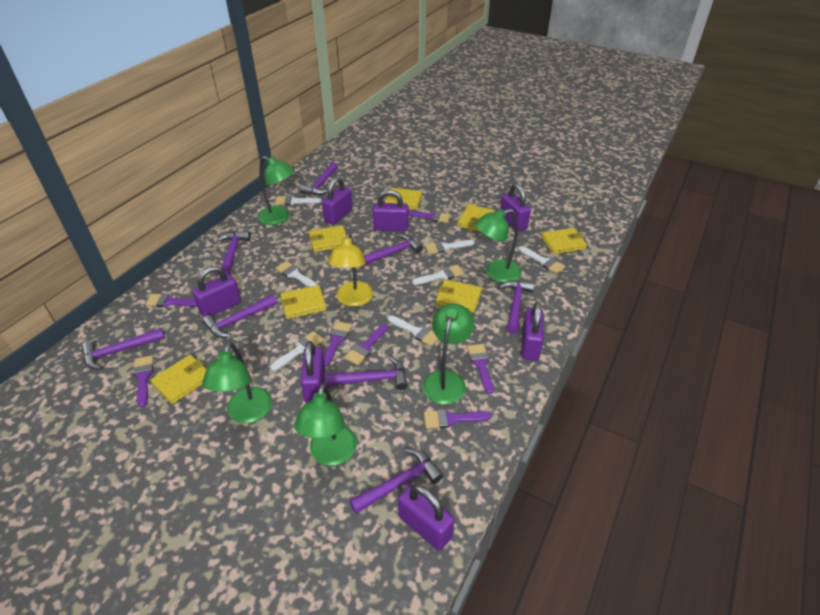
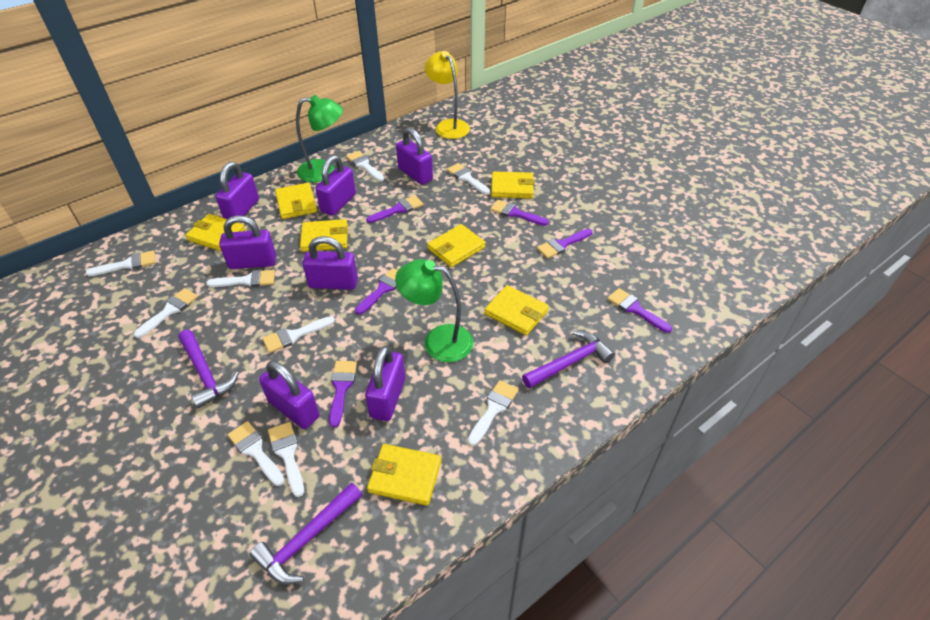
green lamp: [202,342,272,423] [258,156,294,225] [294,383,357,466] [423,304,475,405] [475,209,521,283] = 5 -> [296,95,343,182] [395,259,474,362] = 2
purple brush: [133,355,154,407] [145,294,197,307] [323,321,352,367] [344,324,388,365] [408,210,450,223] [424,409,492,429] [467,344,493,394] = 7 -> [329,361,357,428] [355,268,398,315] [366,195,423,223] [490,200,549,226] [537,229,592,259] [607,288,672,333] = 6
purple hammer: [81,328,165,370] [202,295,277,338] [217,231,250,274] [300,162,338,195] [326,356,408,390] [349,449,443,514] [363,234,423,266] [499,280,534,334] = 8 -> [179,330,239,409] [249,483,362,585] [522,331,615,389] = 3
white brush: [270,331,324,371] [275,195,322,205] [275,261,318,287] [388,315,439,346] [412,265,464,285] [425,240,475,254] [519,246,565,274] = 7 -> [86,250,156,276] [134,288,198,338] [206,270,275,287] [228,421,284,486] [262,316,335,353] [268,422,304,497] [346,151,384,181] [447,163,490,194] [468,380,519,446] = 9

